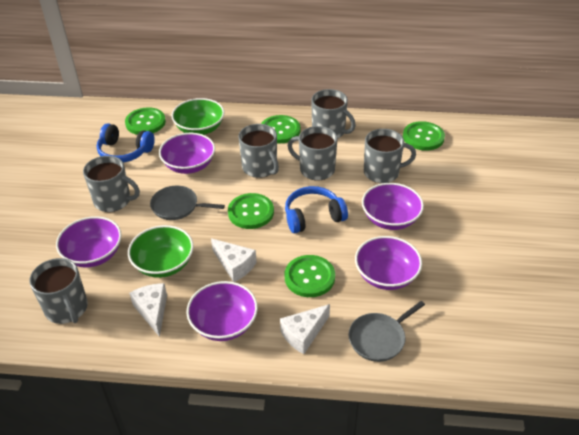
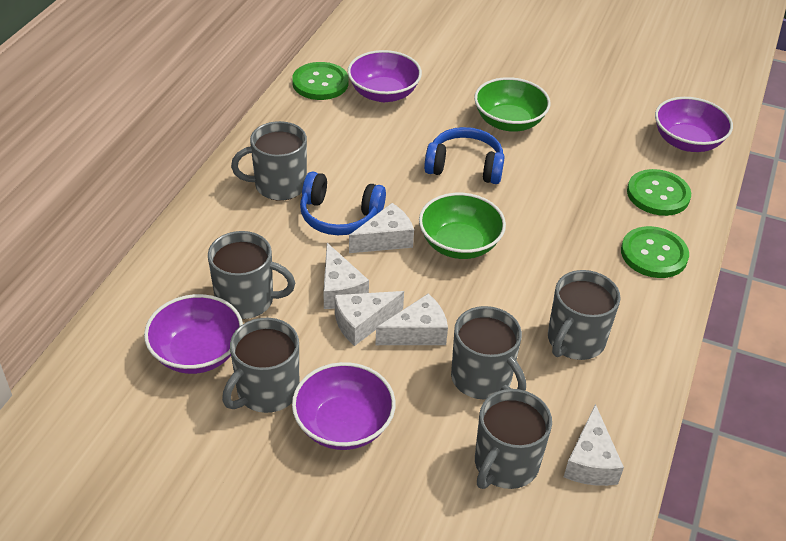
green button: [125,107,166,135] [228,193,274,229] [261,115,300,143] [285,255,335,297] [403,121,445,151] = 5 -> [292,62,349,100] [621,226,689,278] [627,169,691,216] = 3
grey pan: [150,186,225,220] [348,301,425,362] = 2 -> none = 0
purple bowl: [56,216,121,268] [159,133,215,174] [186,281,258,341] [355,236,422,290] [362,183,424,230] = 5 -> [144,294,243,374] [292,362,395,450] [348,50,422,102] [655,97,733,152] = 4
white cheese: [129,283,167,337] [211,238,257,282] [280,304,330,354] = 3 -> [323,243,369,309] [335,291,404,346] [349,203,414,253] [376,294,448,345] [564,404,624,486] = 5

